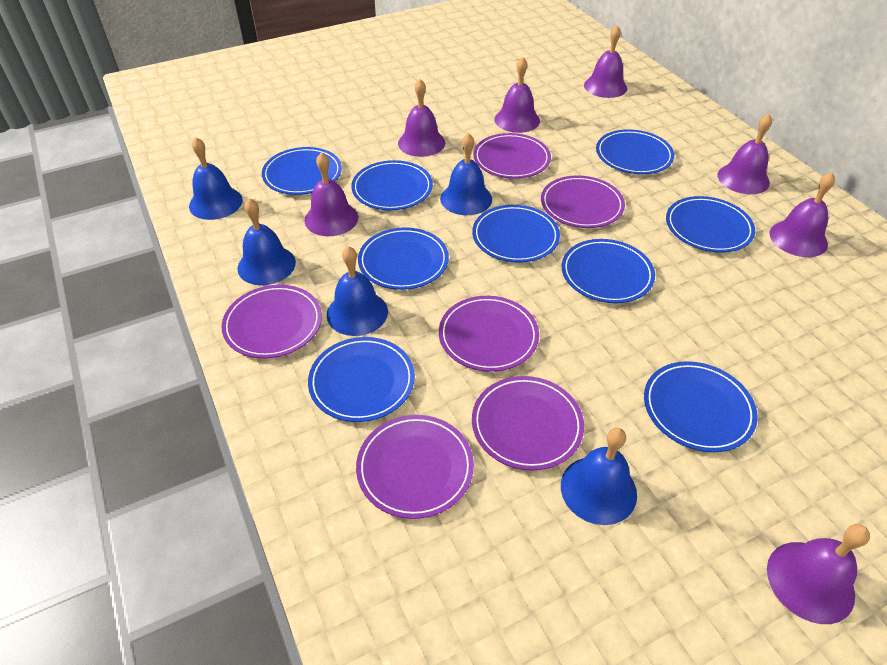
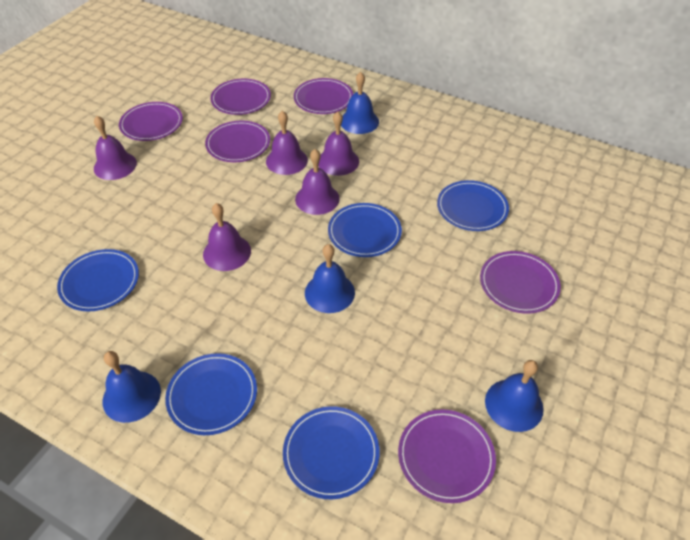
blue bell: [189,137,243,220] [238,198,296,285] [327,246,388,336] [440,133,492,215] [561,428,637,525] = 5 -> [103,351,161,423] [305,244,355,313] [341,72,379,134] [485,360,544,432] = 4
blue plate: [262,147,342,195] [308,337,415,422] [351,160,433,210] [358,227,449,290] [472,205,560,263] [562,239,655,303] [596,129,674,174] [644,361,758,452] [666,196,755,253] = 9 -> [57,249,139,311] [165,353,257,435] [283,406,379,499] [328,203,402,257] [437,180,509,231] = 5
purple bell: [304,152,358,236] [398,79,445,157] [494,57,540,133] [584,25,627,98] [717,114,772,194] [767,524,870,624] [770,172,835,257] = 7 -> [94,116,137,180] [203,203,251,271] [266,111,308,175] [295,149,340,215] [318,111,359,176] = 5

